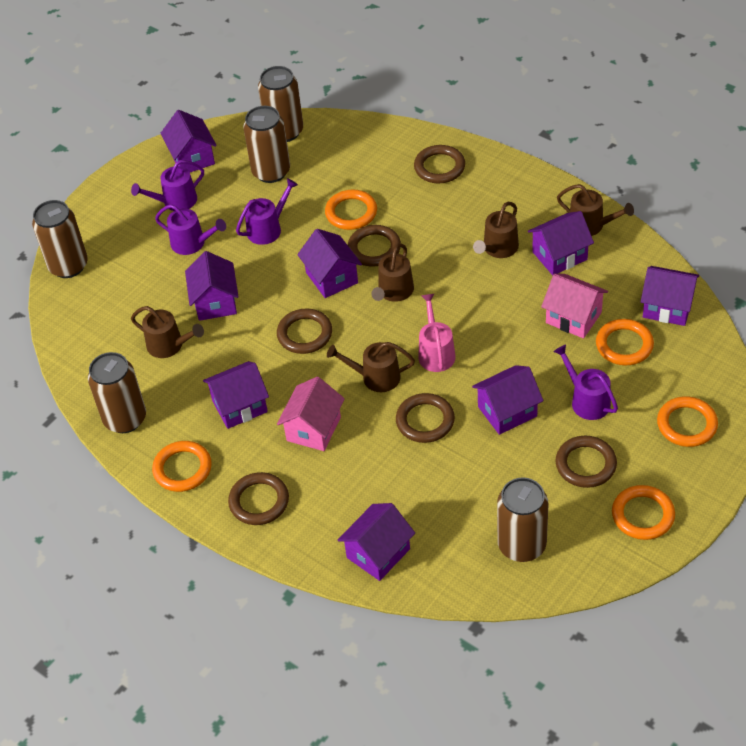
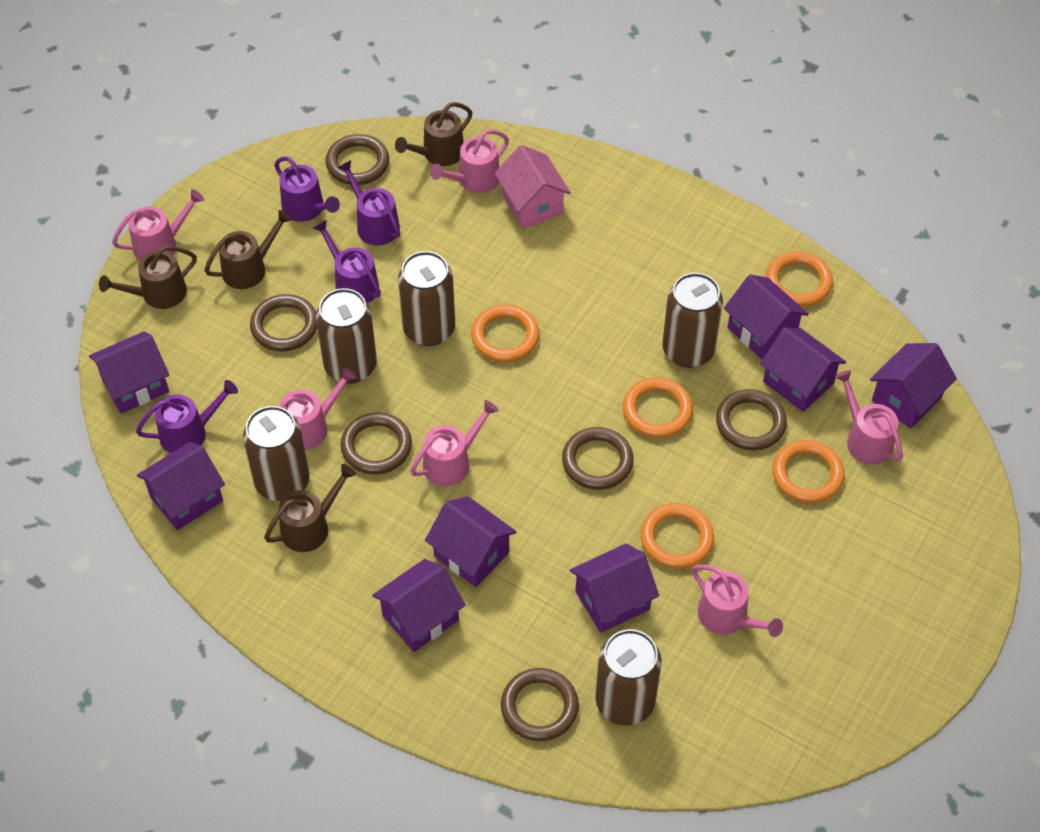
brown watering can: [131,306,204,358] [327,342,415,392] [371,244,414,302] [473,202,519,258] [557,184,634,236] = 5 -> [99,246,197,309] [204,210,292,289] [264,464,356,552] [395,102,472,166] = 4
pink house: [277,377,345,451] [541,274,608,339] = 2 -> [495,145,571,229] = 1
pink watering can: [418,294,456,372] = 1 -> [112,189,204,261] [278,367,357,450] [410,400,499,486] [430,129,509,193] [691,565,783,637] [835,370,903,465] = 6

